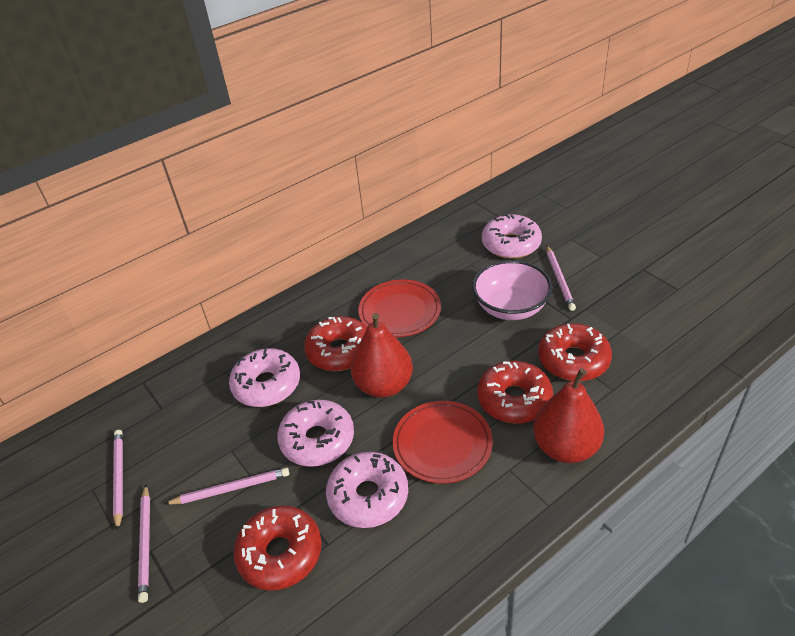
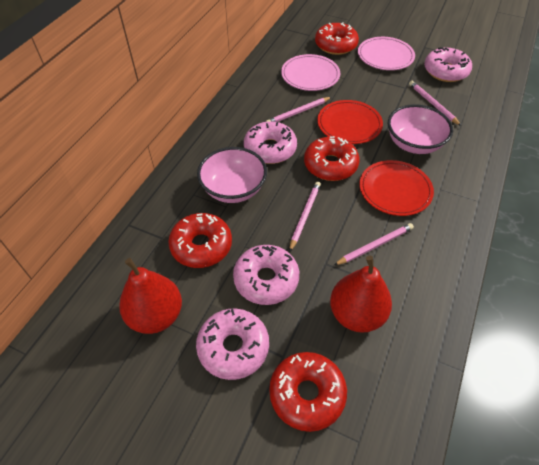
pink bowl: [472,260,552,320] = 1 -> [197,147,267,203] [388,104,453,154] = 2
pink plate: none = 0 -> [281,54,340,91] [358,37,415,70] = 2

